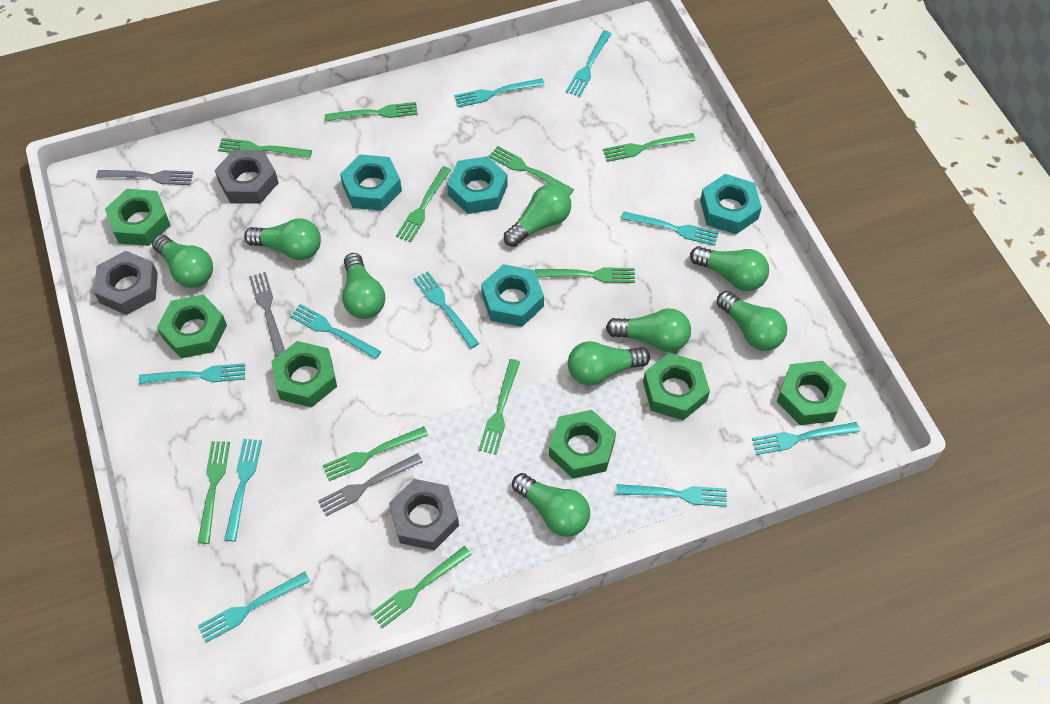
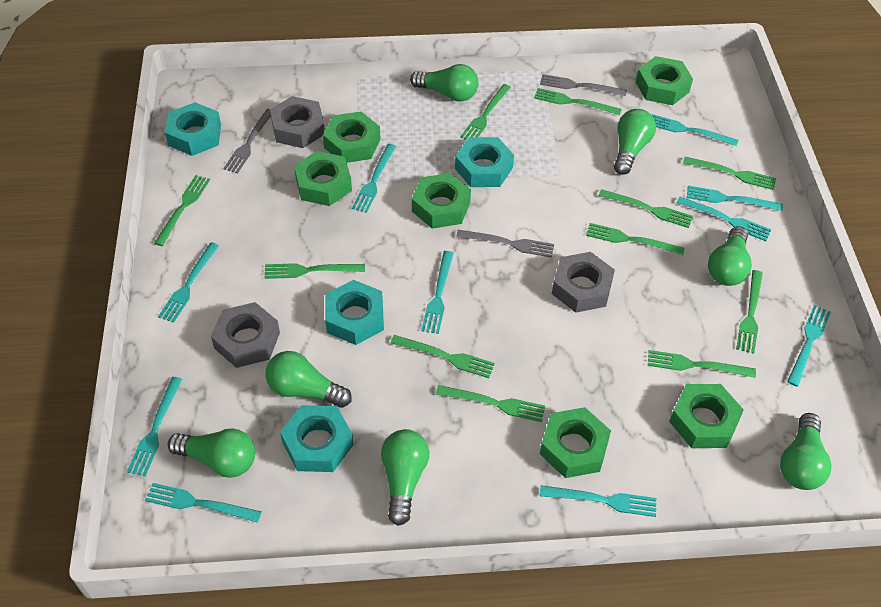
green fork: [198,441,230,544] [218,138,312,158] [322,426,428,481] [325,102,418,122] [371,546,472,628] [396,166,451,242] [479,359,520,455] [489,146,574,196] [535,267,635,283] [603,133,696,162] = 10 -> [154,175,210,246] [264,263,365,279] [391,335,495,378] [436,385,545,422] [460,84,511,140] [534,88,622,115] [586,223,685,255] [599,189,693,228] [648,350,756,378] [683,157,776,190] [736,270,763,354] = 11
green light bulb: [152,234,213,288] [244,218,321,260] [342,253,385,319] [504,184,571,247] [512,473,590,537] [568,341,650,386] [606,308,691,352] [690,246,769,291] [717,291,787,351] = 9 -> [168,429,255,478] [266,351,352,408] [381,429,429,526] [410,64,478,102] [614,109,656,175] [708,226,752,286] [780,413,831,490] = 7

